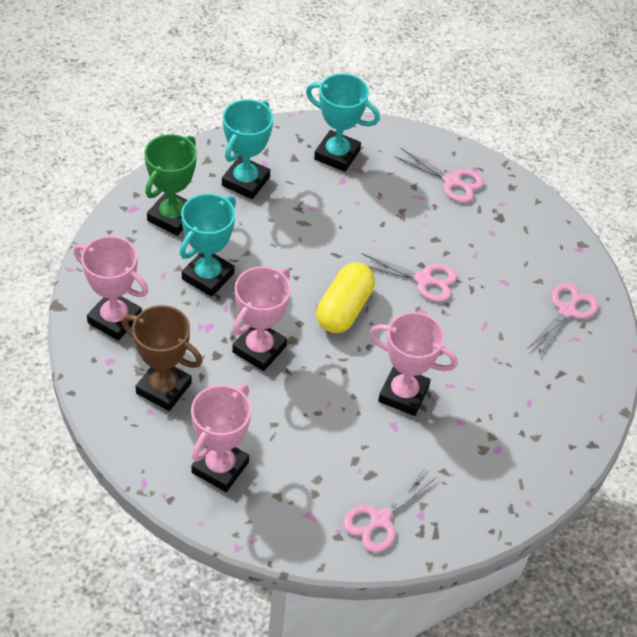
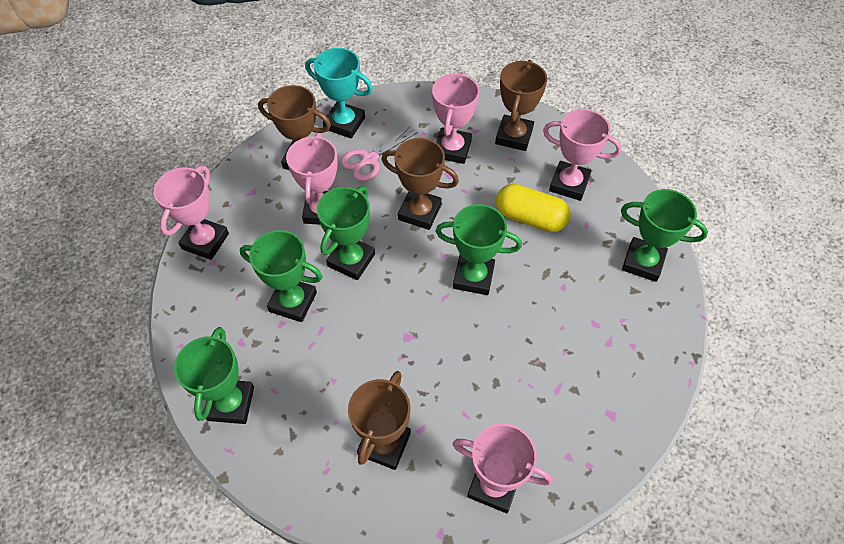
brown trophy: [122,305,203,411] = 1 -> [258,85,331,170] [348,371,411,470] [381,138,459,230] [495,60,547,151] = 4
green trophy: [144,134,197,236] = 1 -> [174,327,254,424] [240,230,323,322] [317,186,375,280] [435,204,522,295] [621,189,708,282] = 5
pink scissors: [343,468,438,552] [362,253,457,302] [394,148,484,203] [527,283,599,357] = 4 -> [341,127,418,181] = 1
pink trophy: [74,236,148,341] [191,385,251,492] [232,266,291,371] [369,312,457,416] = 4 -> [154,166,229,260] [286,133,338,225] [432,72,480,164] [453,423,553,513] [543,109,622,201] = 5
turquoise trophy: [180,193,236,297] [222,99,273,199] [306,73,380,172] = 3 -> [305,48,373,138] = 1

